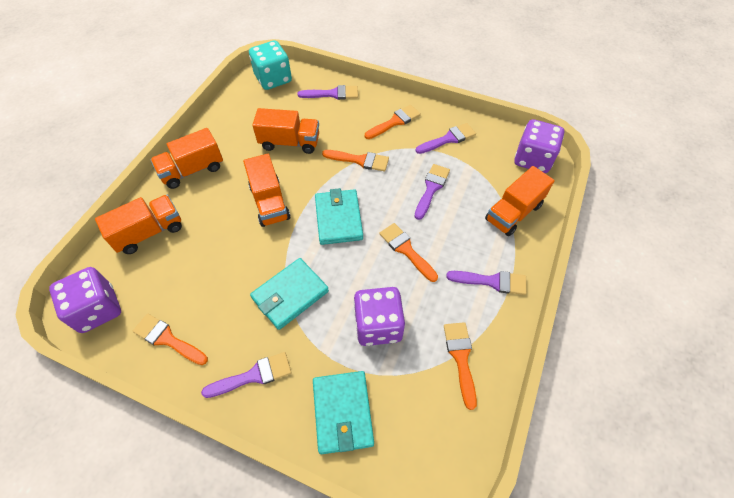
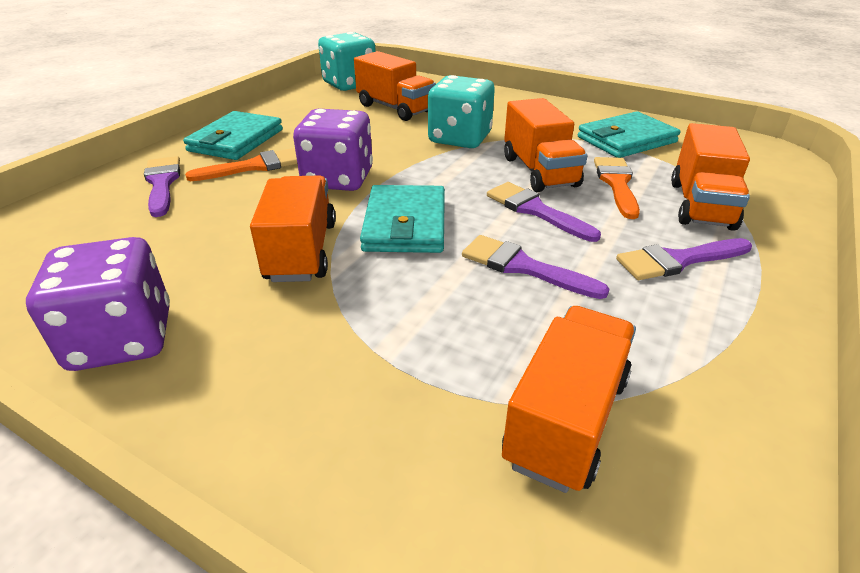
orange brush: [133,314,208,365] [322,150,389,171] [365,105,421,139] [379,223,438,282] [444,322,477,410] = 5 -> [185,148,297,181] [594,157,640,219] = 2
purple brush: [201,352,292,398] [297,85,358,100] [414,164,450,220] [416,123,476,154] [446,271,527,295] = 5 -> [144,156,180,217] [462,235,609,299] [487,182,601,242] [616,238,752,280] = 4
purple dice: [49,267,121,333] [354,287,405,346] [514,119,564,173] = 3 -> [26,237,170,371] [293,108,373,191] = 2
turquoise dice: [249,41,292,90] = 1 -> [318,32,376,91] [428,75,495,148] = 2

